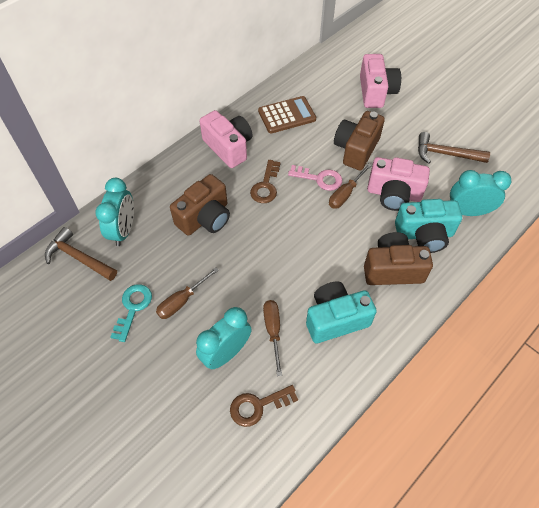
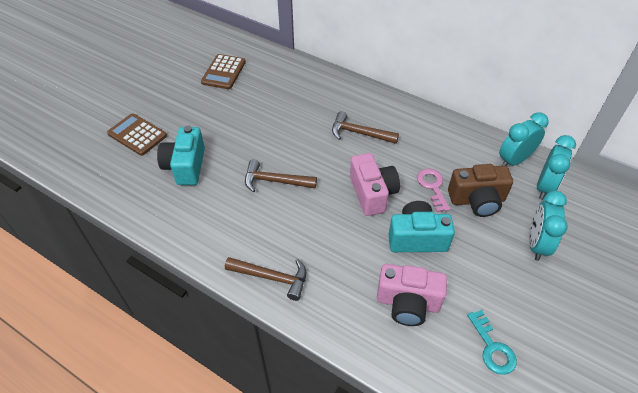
brown calculator: [258,96,316,134] = 1 -> [107,113,167,156] [201,54,246,89] = 2
brown camera: [170,174,230,236] [334,111,385,171] [364,232,433,285] = 3 -> [448,164,513,217] = 1
brown hammer: [45,227,117,281] [418,132,490,164] = 2 -> [225,257,306,301] [245,160,317,192] [332,111,399,144] = 3
brown key: [230,385,298,427] [250,160,281,203] = 2 -> none = 0
brown screwdriver: [156,267,219,319] [263,300,282,376] [329,163,372,209] = 3 -> none = 0
pink camera: [200,110,252,168] [360,54,401,108] [367,157,430,211] = 3 -> [350,153,400,216] [377,264,447,326] = 2

